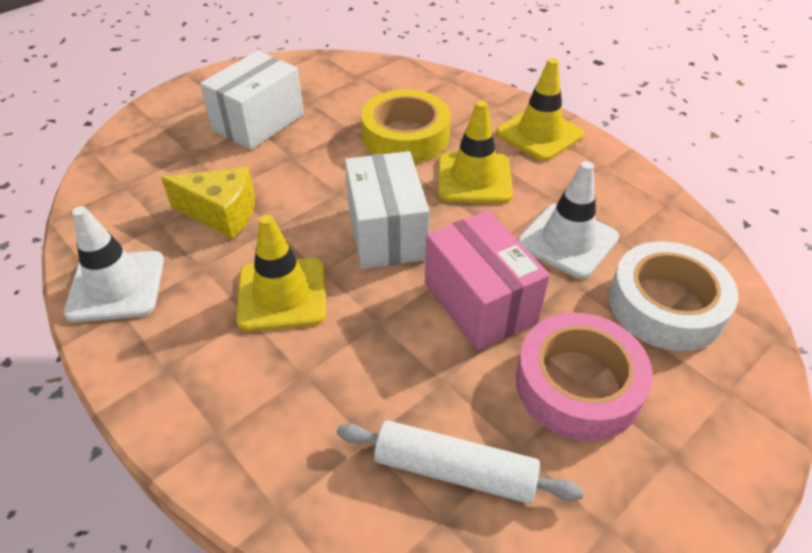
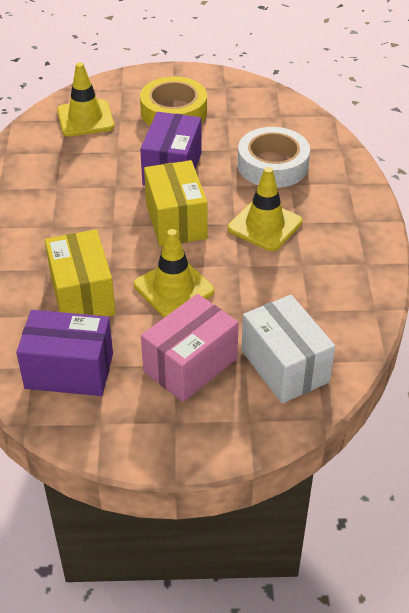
pink tape: [516,312,653,441] = 1 -> none = 0
purple box: none = 0 -> [16,310,113,396] [140,112,201,185] = 2
white box: [200,51,304,150] [345,151,430,269] = 2 -> [241,295,335,403] = 1
white rolling pin: [337,420,584,504] = 1 -> none = 0
white traffic cone: [64,206,164,322] [518,161,619,279] = 2 -> none = 0
yellow box: none = 0 -> [45,230,116,317] [144,160,208,246] = 2
yellow cheese: [161,167,255,239] = 1 -> none = 0

